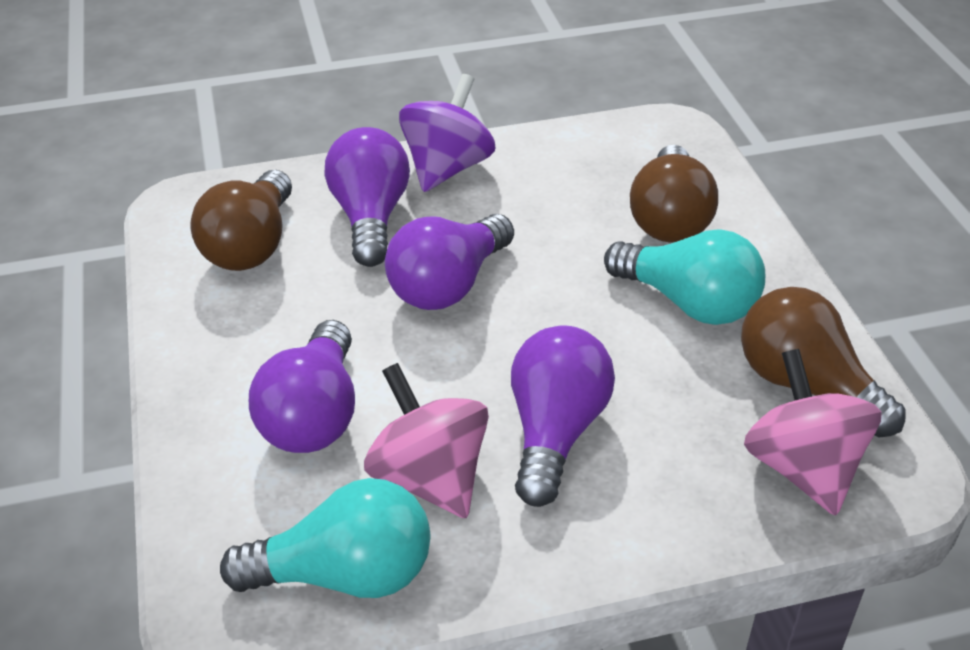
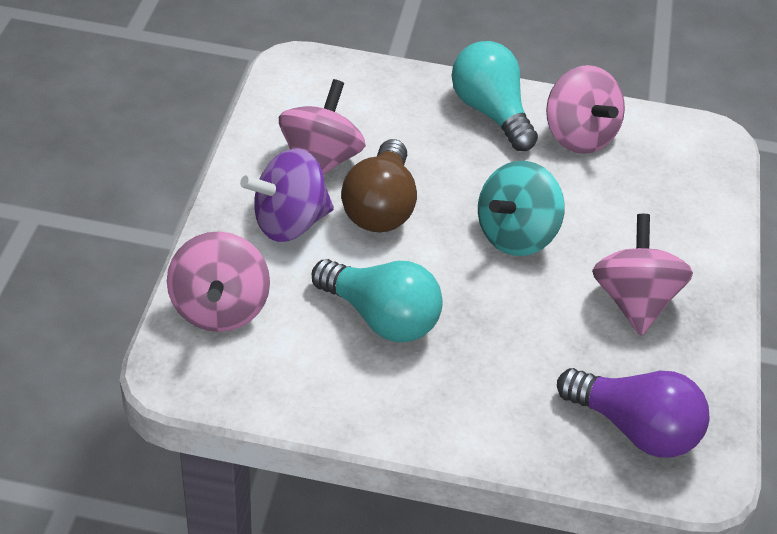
brown light bulb: [190,170,292,271] [630,145,718,243] [741,287,906,437] = 3 -> [341,139,417,232] = 1
pink spinning top: [364,363,489,518] [744,349,882,516] = 2 -> [167,231,270,332] [279,79,366,175] [546,65,625,154] [592,214,693,335] = 4
purple light bulb: [249,320,355,453] [325,127,410,267] [385,214,514,310] [511,325,615,507] = 4 -> [557,368,710,458] = 1
turquoise spinning top: none = 0 -> [478,161,565,256] = 1

